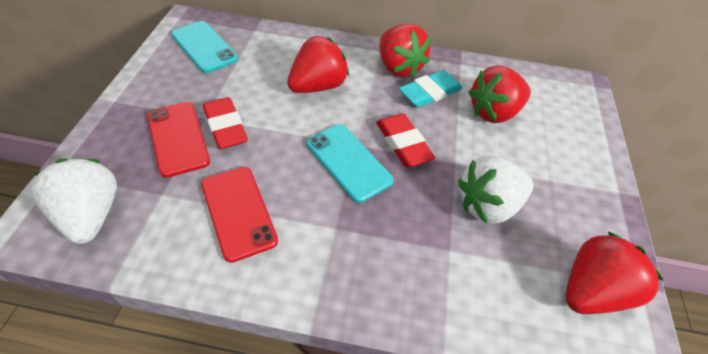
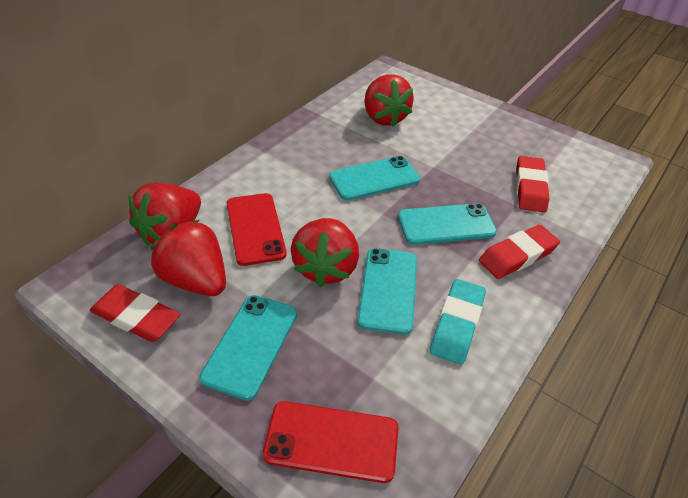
red eraser: [203,97,248,149] [376,113,435,167] = 2 -> [90,284,180,342] [479,225,560,279] [516,156,549,212] = 3
turquoise phone: [171,21,238,73] [306,124,394,203] = 2 -> [199,295,297,401] [329,156,420,201] [357,248,417,335] [398,203,497,245] = 4
white strawberry: [31,159,117,244] [458,156,533,224] = 2 -> none = 0

